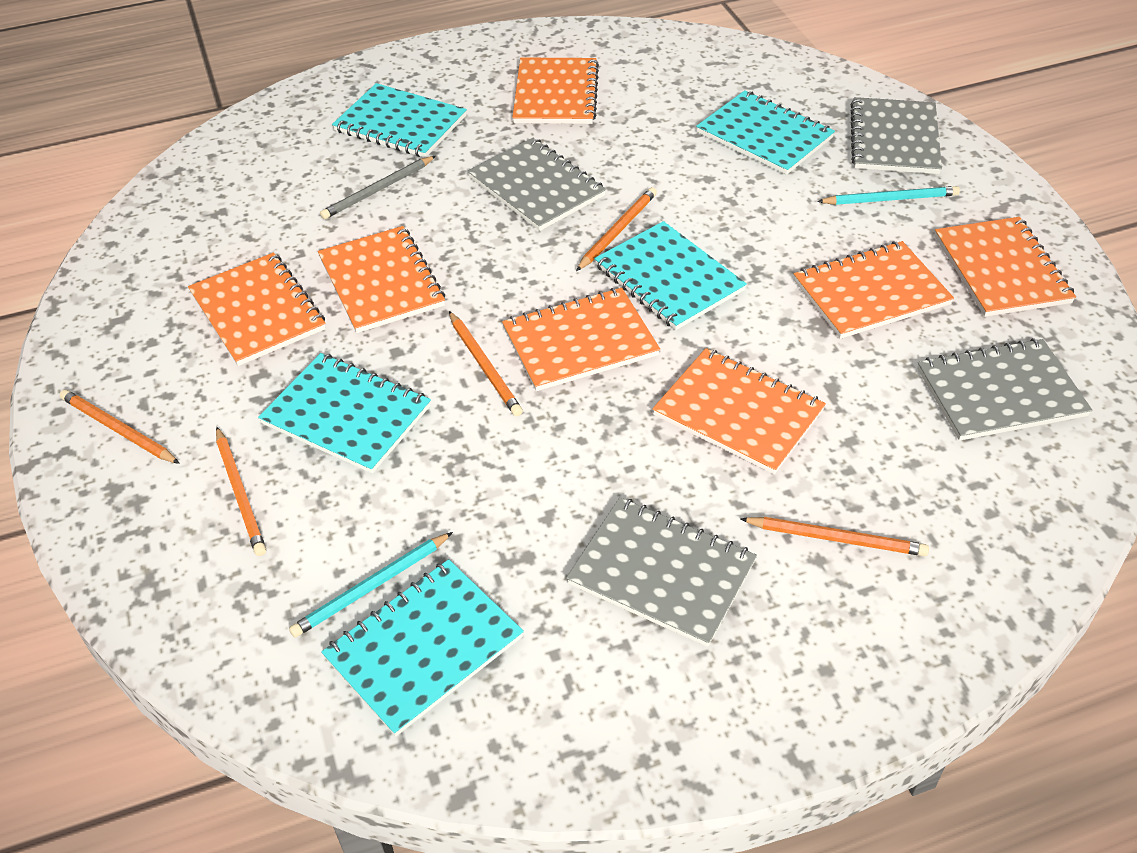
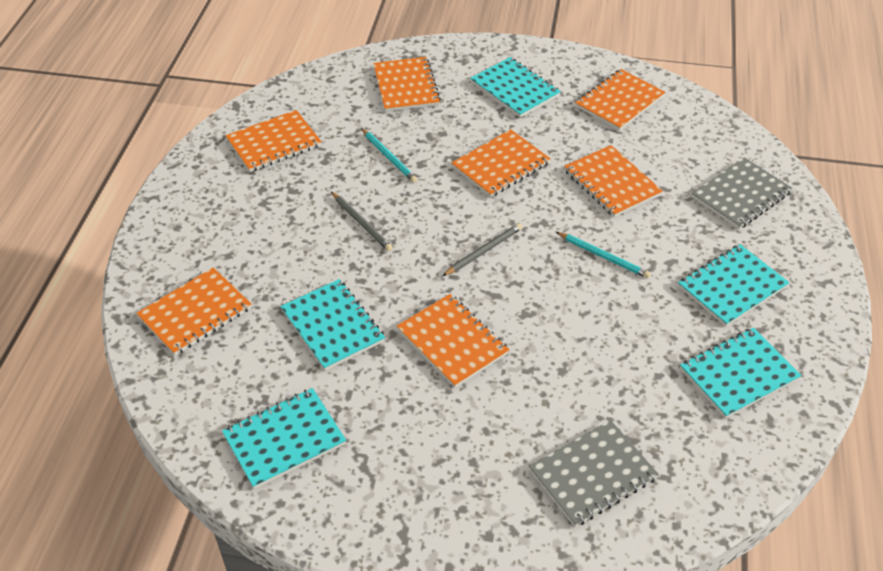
grey notebook: [467,138,606,231] [566,497,757,647] [850,97,942,174] [917,338,1092,441] = 4 -> [529,420,659,527] [692,157,793,229] = 2
grey pencil: [320,156,436,219] = 1 -> [331,192,393,251] [443,223,523,276] = 2
orange pencil: [60,390,180,464] [216,427,266,556] [449,311,523,417] [576,187,657,271] [740,517,929,556] = 5 -> none = 0

